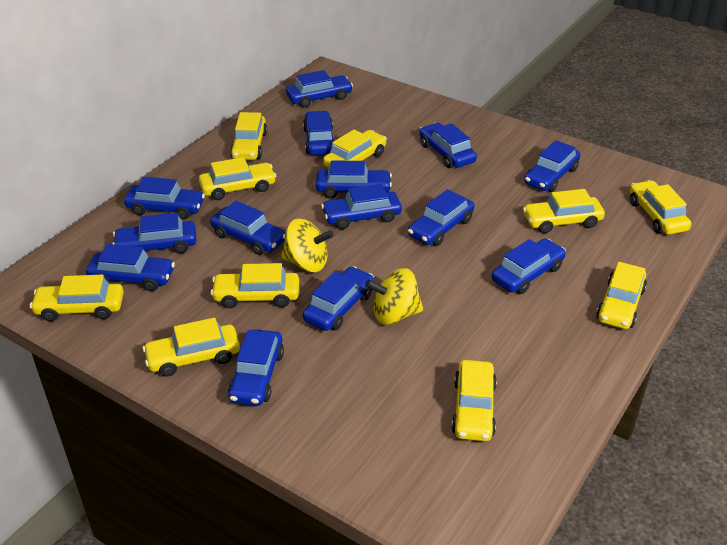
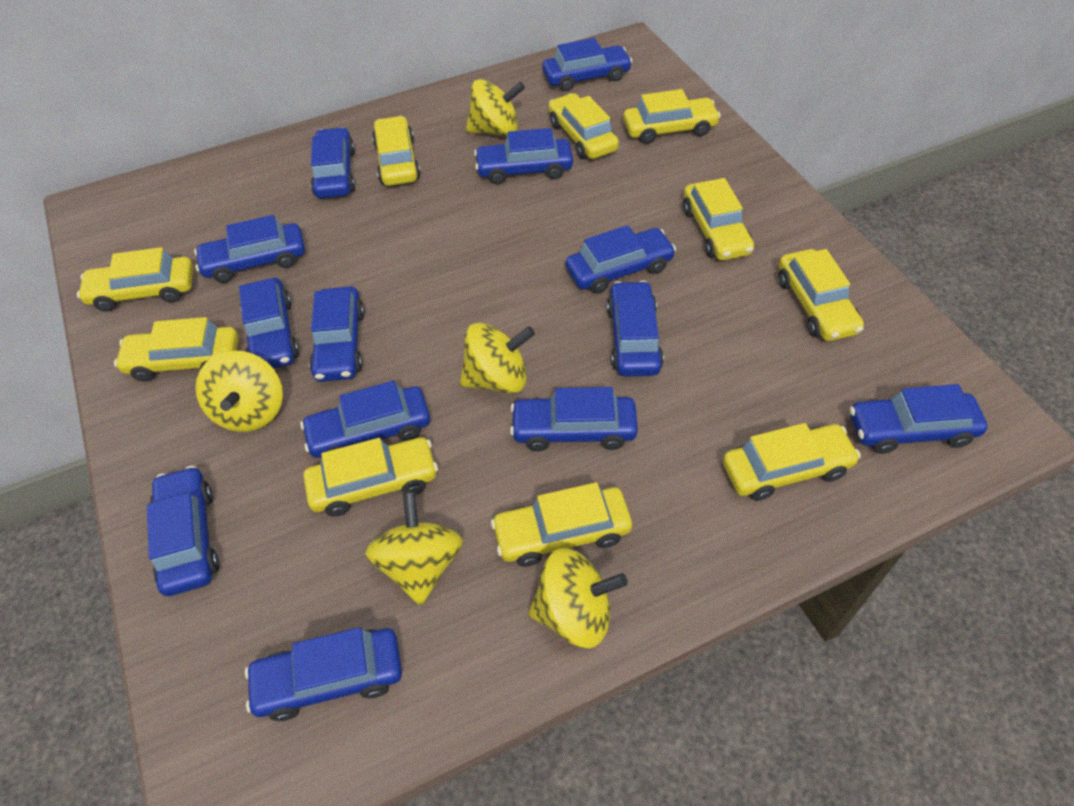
blue car: [86,244,175,291] [113,213,196,253] [124,177,205,220] [210,201,286,255] [228,329,284,406] [286,70,353,108] [303,111,335,155] [303,266,374,331] [316,160,392,198] [321,184,402,229] [408,189,475,246] [419,123,477,168] [492,238,566,294] [524,140,580,192] = 14 -> [147,466,219,596] [194,215,305,283] [239,278,299,369] [245,627,402,721] [300,381,430,458] [309,287,365,382] [310,127,355,199] [474,128,573,184] [510,387,638,451] [542,38,633,91] [566,225,676,294] [607,281,664,377] [850,384,988,454] = 13
yellow spinning top: [281,219,334,272] [365,268,424,325] = 2 -> [195,351,283,432] [365,491,463,606] [460,323,535,394] [466,79,525,136] [528,548,628,648] = 5

